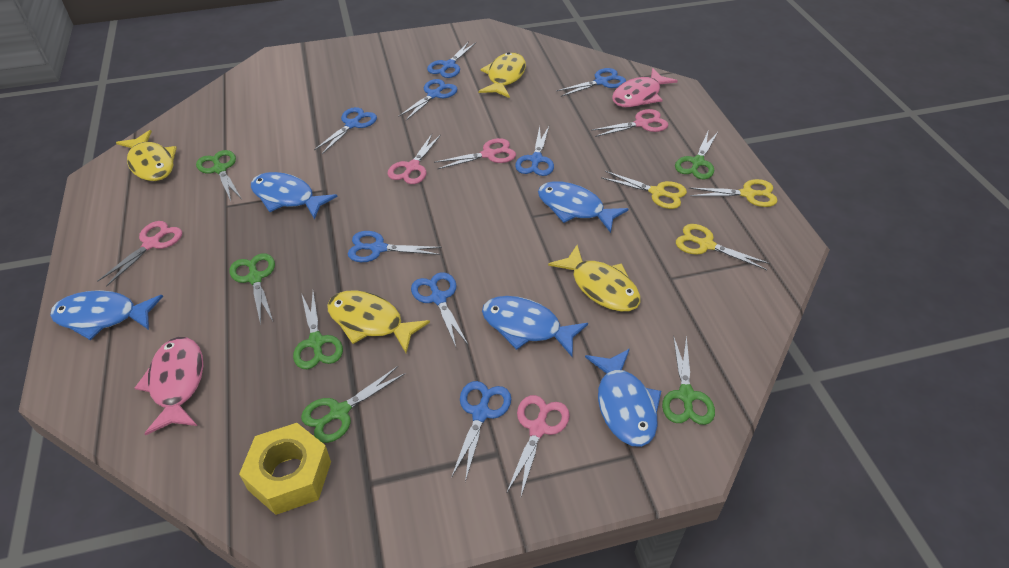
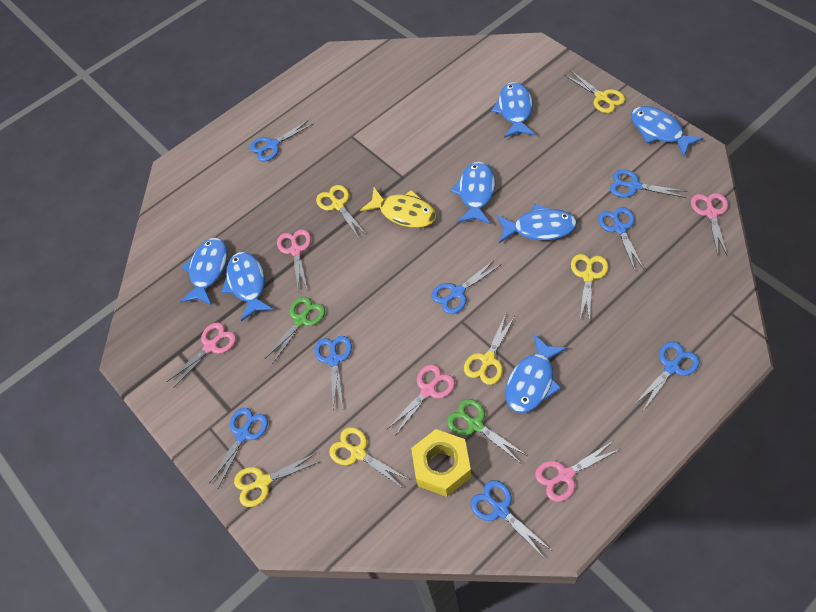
blue fish: [50,290,163,340] [251,172,337,220] [482,296,588,357] [538,181,628,233] [585,349,661,447] = 5 -> [180,238,228,305] [222,252,274,322] [451,162,495,224] [492,82,535,138] [496,204,577,243] [505,334,567,413] [631,106,704,157] = 7
green scissors: [196,150,241,201] [229,253,275,325] [293,291,343,369] [301,366,406,443] [662,335,715,425] [675,132,718,179] = 6 -> [265,297,325,363] [447,399,526,462] = 2
pink fish: [135,337,203,435] [612,68,678,108] = 2 -> none = 0
yellow fish: [116,130,177,181] [327,290,430,353] [479,52,526,98] [548,245,641,312] = 4 -> [360,187,436,228] = 1
yellow scissors: [601,171,687,209] [676,224,770,270] [689,179,778,207] = 3 -> [234,453,319,507] [316,185,367,238] [329,427,409,489] [464,314,515,385] [564,70,625,113] [571,254,608,323] = 6

